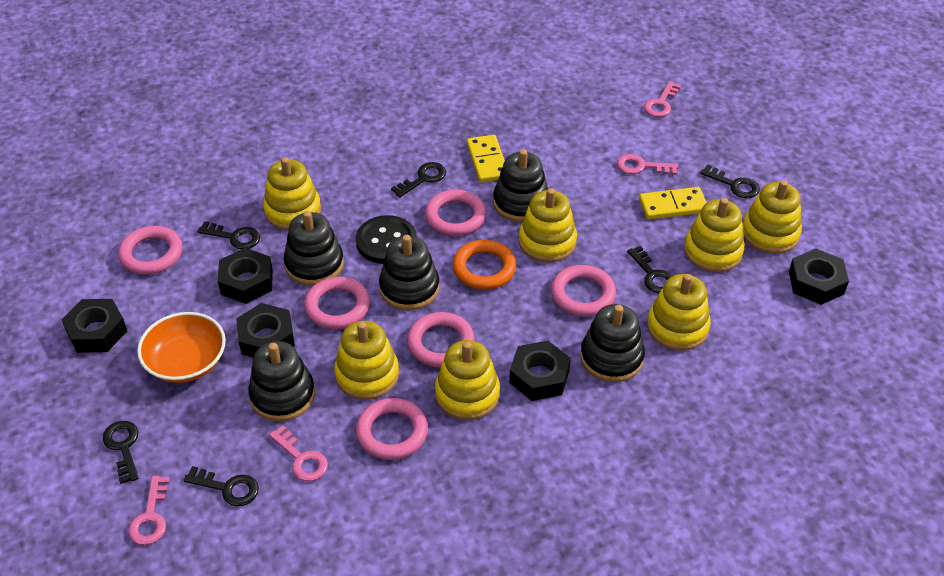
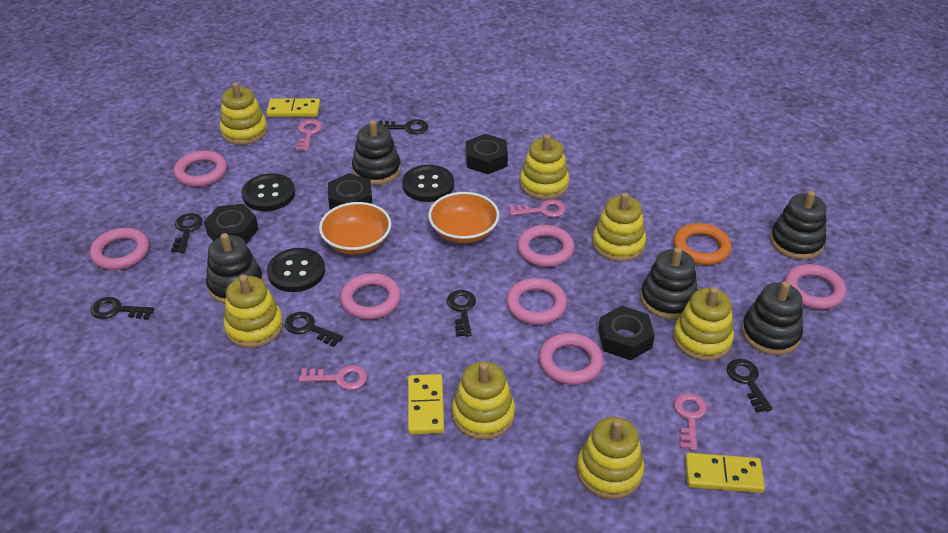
black button: [356,215,417,264] = 1 -> [241,173,295,211] [267,248,325,292] [402,165,454,202] = 3
black nut: [61,299,127,353] [218,248,273,304] [236,303,295,358] [509,340,571,401] [789,248,849,305] = 5 -> [204,204,258,244] [328,173,373,210] [466,134,508,174] [598,306,655,360] = 4
orange bowl: [137,312,226,383] = 1 -> [319,202,391,254] [428,192,499,243] = 2
pink ring: [118,226,182,275] [304,277,370,329] [356,398,428,460] [407,312,475,367] [425,190,486,236] [551,265,616,317] = 6 -> [90,228,149,270] [174,151,227,187] [340,273,401,319] [506,278,567,325] [517,225,574,267] [539,333,603,385] [784,264,846,309] = 7
yellow domino: [467,135,505,183] [639,187,707,219] = 2 -> [266,98,320,117] [408,374,444,434] [685,453,765,493] = 3

